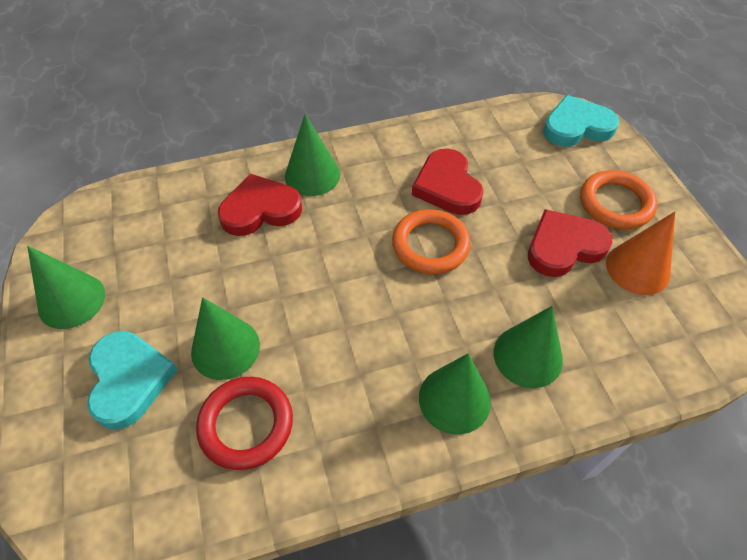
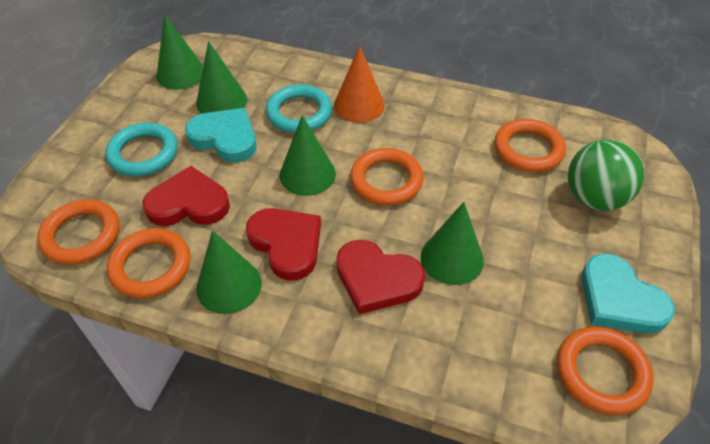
green ball: none = 0 -> [568,139,645,211] = 1
orange ring: [392,209,471,274] [580,170,657,230] = 2 -> [37,199,120,265] [107,228,191,298] [350,148,424,206] [494,119,566,172] [557,327,654,415] = 5
red ring: [196,377,293,470] = 1 -> none = 0
turquoise ring: none = 0 -> [105,123,178,176] [266,84,332,133] = 2

